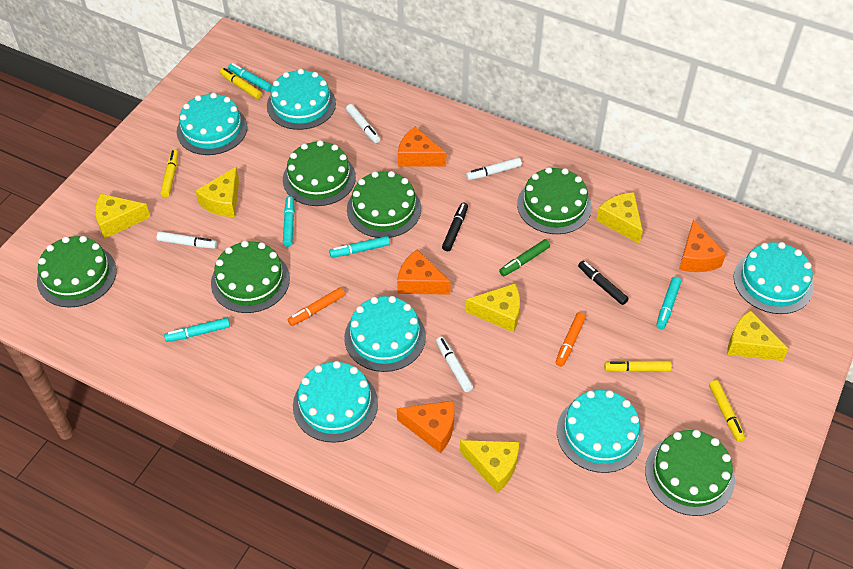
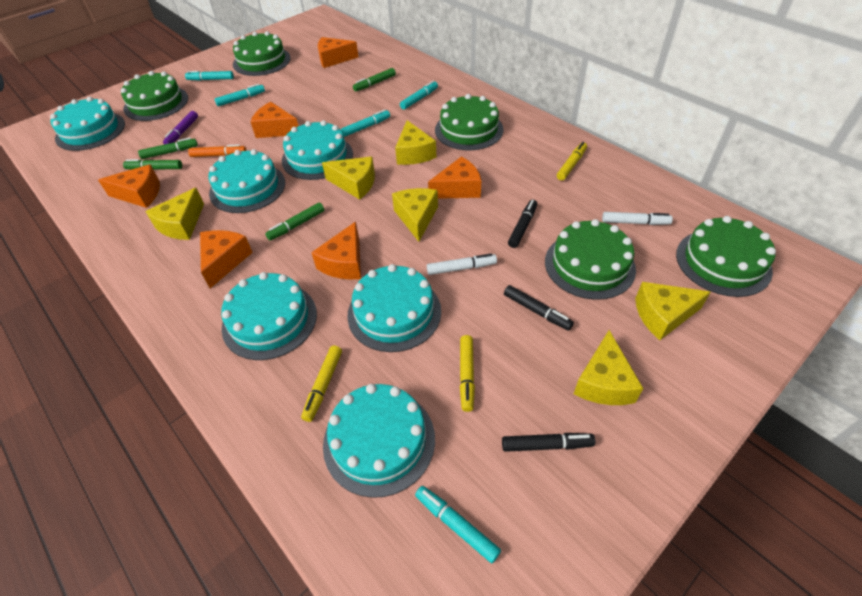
black marker: [442,202,468,251] [578,261,629,305] = 2 -> [502,433,595,452] [504,285,574,331] [508,200,537,248] = 3
green cake: [37,236,117,308] [211,241,290,313] [283,140,356,206] [347,171,421,238] [517,167,592,234] [645,430,735,516] = 6 -> [121,71,188,121] [233,31,291,76] [435,94,503,150] [545,219,636,300] [676,216,776,297] = 5
green marker: [499,239,550,276] = 1 -> [123,159,182,170] [138,137,198,159] [265,203,324,240] [353,68,396,92] = 4
orange cheese: [397,250,451,295] [397,401,455,454] [398,127,446,167] [679,219,726,272] = 4 -> [98,164,160,208] [200,230,253,288] [250,102,298,138] [311,222,361,279] [318,37,359,68] [428,157,481,199] = 6
orange marker: [288,288,345,326] [555,312,586,367] = 2 -> [188,144,246,157] = 1
purple marker: none = 0 -> [163,111,198,145] = 1
white marker: [157,231,217,249] [346,104,380,143] [436,337,473,392] [466,157,522,180] = 4 -> [427,254,497,275] [602,212,673,225] = 2
yellow marker: [160,150,178,197] [220,68,262,99] [604,360,672,372] [709,380,745,442] = 4 -> [301,345,342,422] [460,335,475,412] [557,142,587,180] = 3

